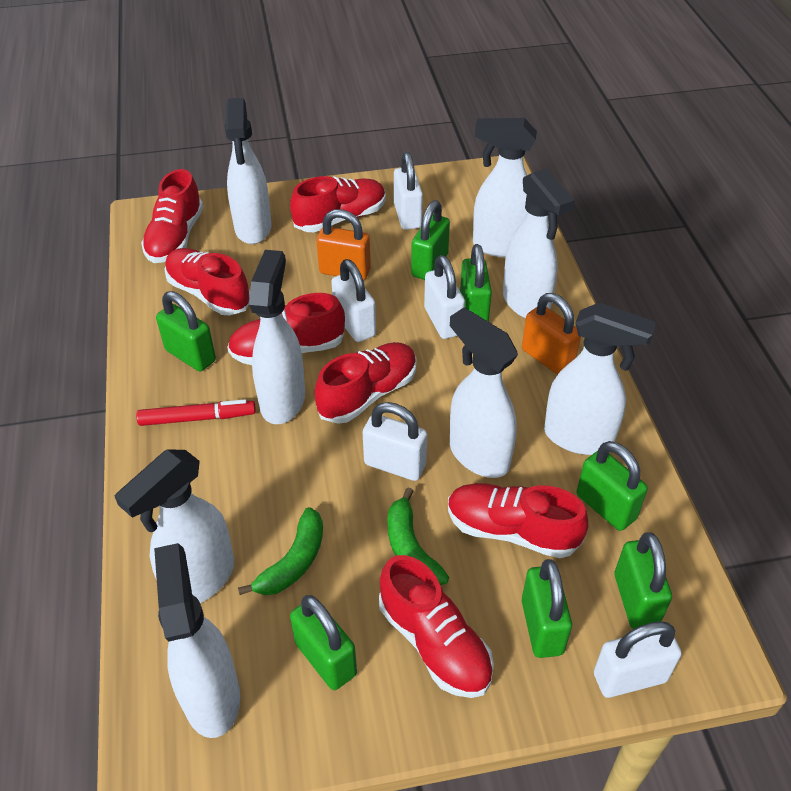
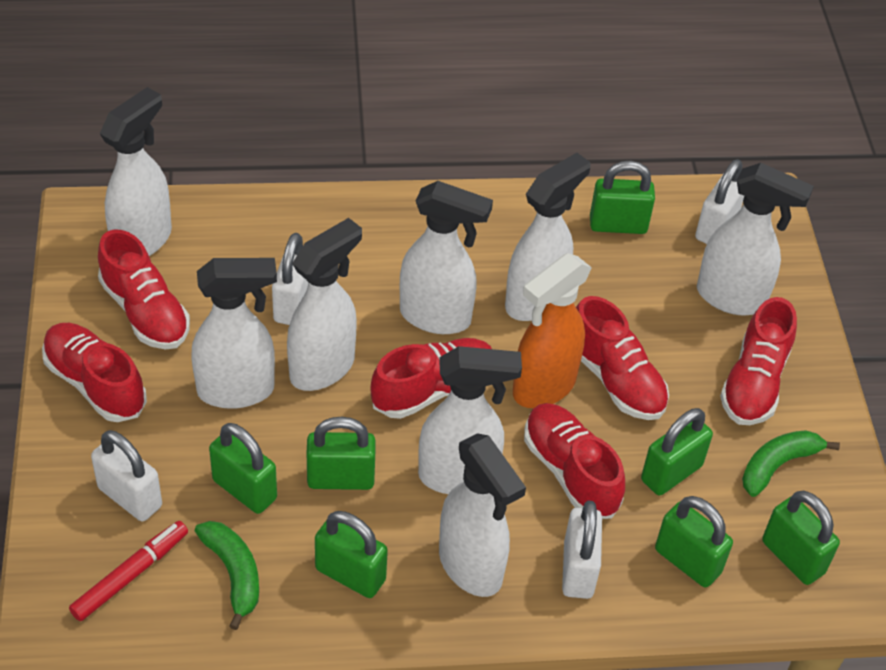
orange padlock: [316,209,371,281] [522,293,581,375] = 2 -> none = 0
orange spray bottle: none = 0 -> [513,253,592,408] = 1
red shoe: [141,169,203,263] [164,248,250,315] [227,293,345,365] [290,176,386,232] [315,342,417,424] [379,555,494,698] [448,483,588,558] = 7 -> [42,323,147,422] [98,229,190,349] [370,338,492,419] [524,403,625,519] [576,296,669,420] [720,297,797,425] = 6
white padlock: [331,259,376,342] [363,402,427,481] [394,152,423,230] [424,255,465,339] [594,621,682,698] = 5 -> [91,430,162,521] [272,233,308,325] [562,501,602,599] [695,159,744,244] = 4

